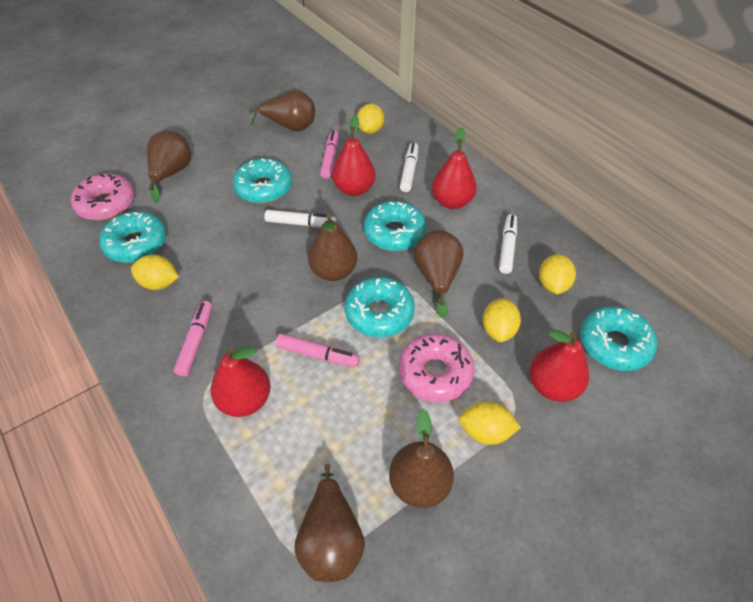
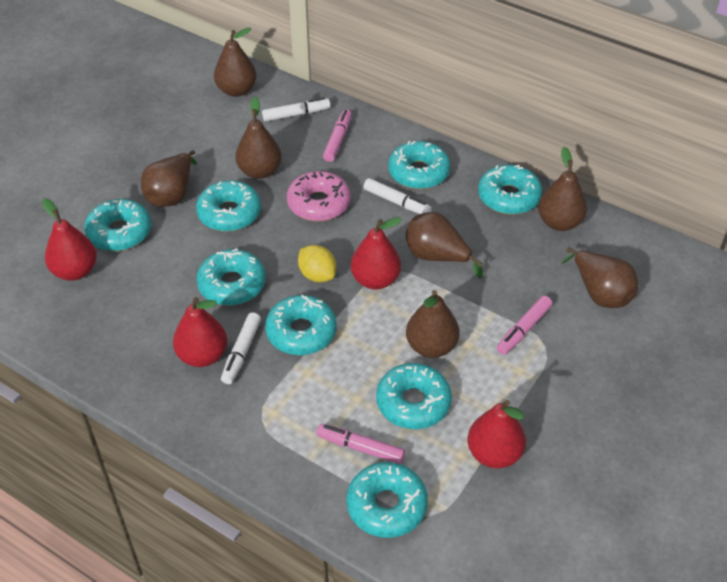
brown pear: [147,131,191,203] [249,90,315,131] [295,464,365,582] [308,214,357,281] [389,409,454,508] [414,230,463,318] = 6 -> [141,150,197,207] [214,28,257,97] [235,96,282,179] [405,212,483,278] [406,290,460,358] [538,147,587,231] [562,248,638,308] = 7
pink donut: [71,174,135,220] [398,333,474,402] = 2 -> [287,171,351,221] = 1
turquoise donut: [99,211,166,263] [233,158,292,204] [345,277,415,337] [364,201,426,251] [581,306,657,371] = 5 -> [84,199,152,251] [196,180,261,232] [196,248,266,306] [265,295,337,355] [346,462,428,538] [376,363,452,429] [388,141,450,189] [478,165,542,214] = 8
yellow lemon: [131,255,179,290] [357,104,384,134] [459,401,521,445] [483,298,521,342] [539,254,576,294] = 5 -> [298,245,336,282] = 1

